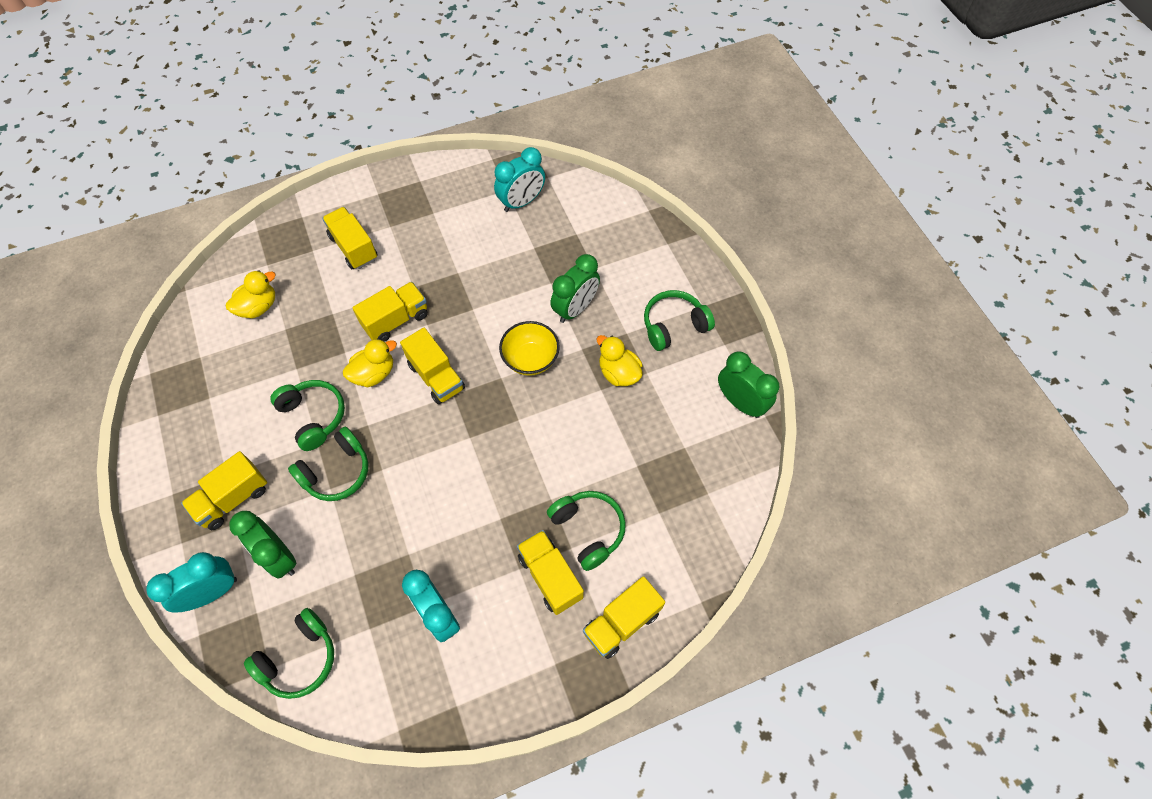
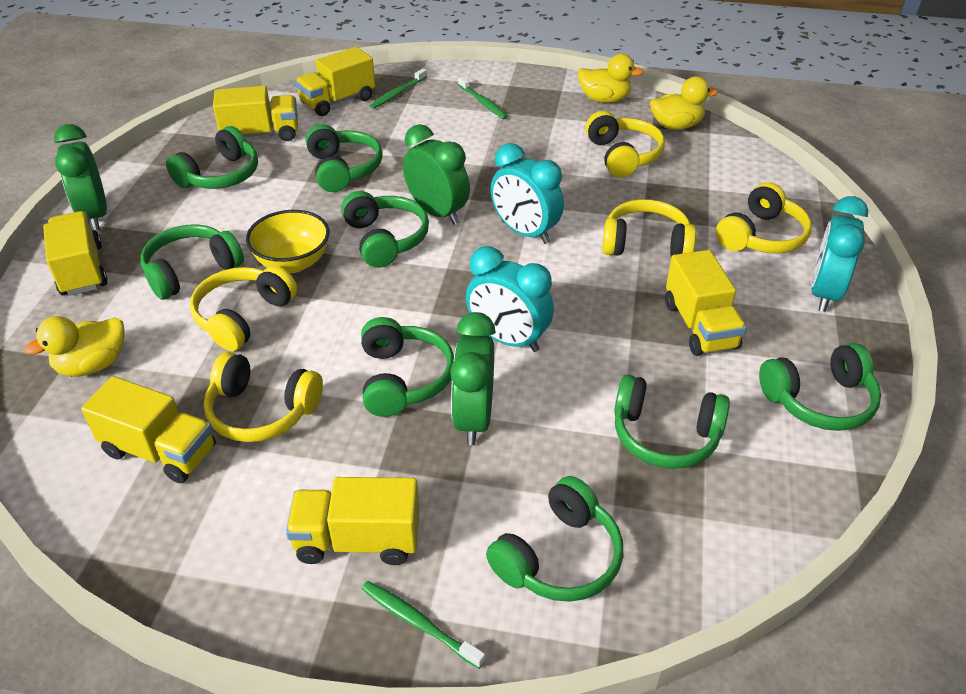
green headphones: [244,608,334,699] [271,380,345,451] [288,427,368,501] [547,491,626,571] [644,290,715,351] = 5 -> [141,224,244,300] [166,126,258,189] [306,124,383,192] [341,191,429,268] [361,317,454,417] [486,476,623,602] [614,374,730,469] [759,343,881,431] = 8
green toothbrush: none = 0 -> [362,581,485,669] [370,68,427,109] [458,76,508,119] = 3
yellow headphones: none = 0 -> [190,266,297,351] [204,352,323,442] [585,111,665,177] [602,199,696,257] [716,182,812,253] = 5

